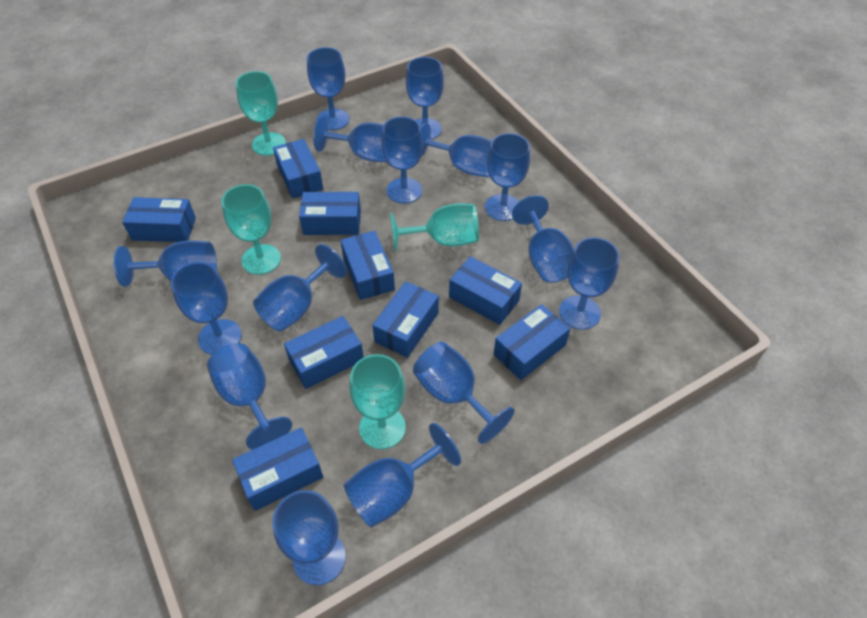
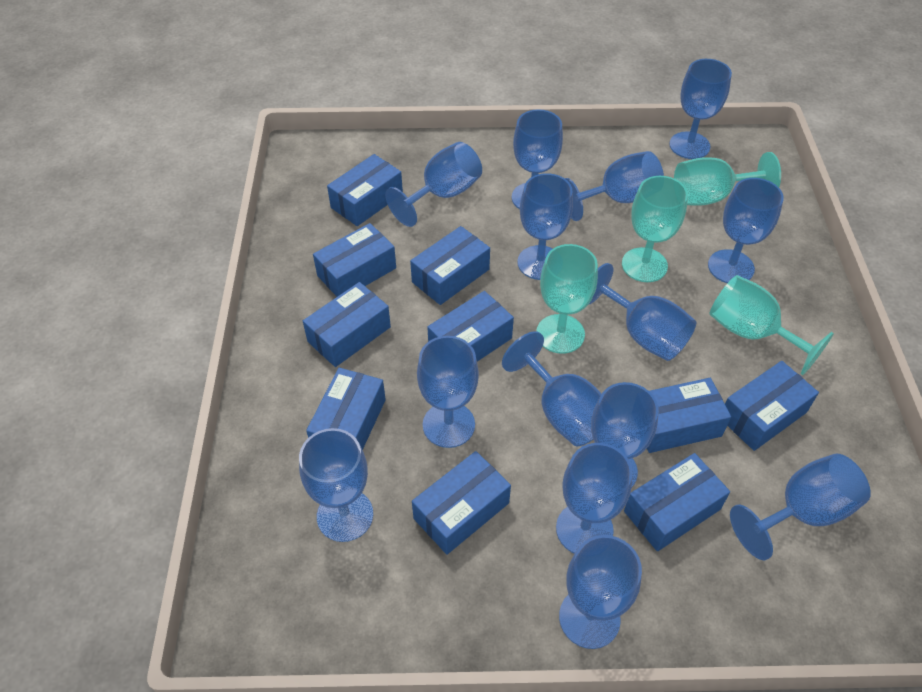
blue box: [122,197,196,242] [232,427,323,511] [273,139,323,199] [284,316,364,389] [299,192,361,235] [340,231,395,300] [372,281,439,358] [449,256,522,325] [493,304,570,380] = 9 -> [303,282,391,367] [306,368,386,450] [313,223,396,297] [327,154,403,226] [410,226,490,305] [412,451,511,554] [427,291,514,362] [624,453,730,551] [647,378,731,453] [725,361,819,451] = 10
blue goblet: [114,240,217,287] [171,262,242,355] [207,343,292,450] [253,244,347,332] [272,490,346,585] [307,47,349,130] [313,116,387,162] [344,423,461,528] [381,116,423,204] [406,57,444,140] [413,342,514,444] [421,123,492,177] [485,133,530,221] [512,195,574,283] [559,237,620,330] = 15 -> [299,428,373,542] [385,142,482,227] [417,336,479,448] [502,331,601,446] [512,109,563,209] [517,173,573,280] [556,443,632,554] [559,535,642,649] [565,151,664,221] [588,263,696,361] [591,382,659,488] [669,59,732,159] [708,178,784,283] [730,453,871,560] = 14

